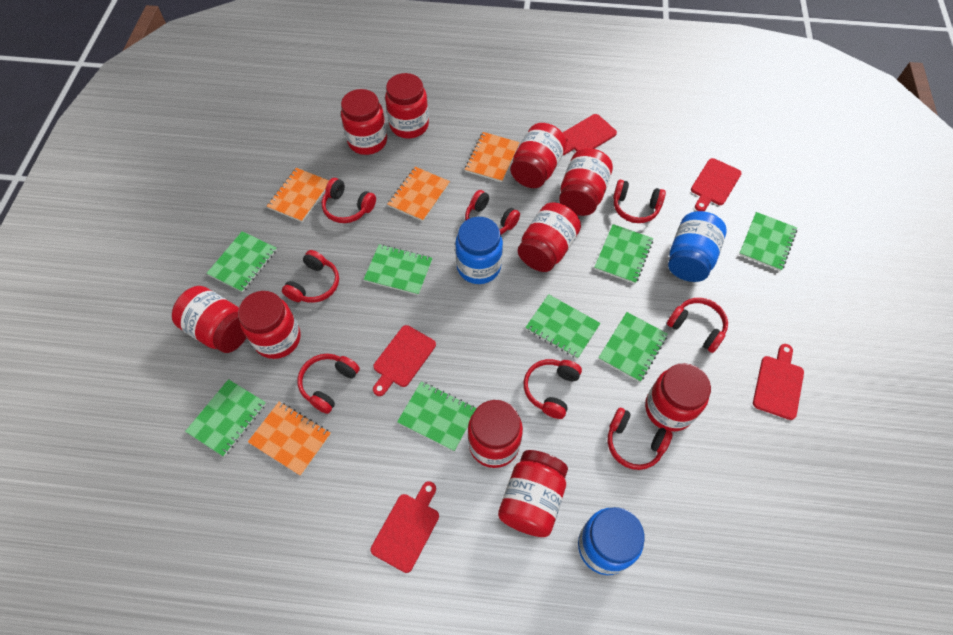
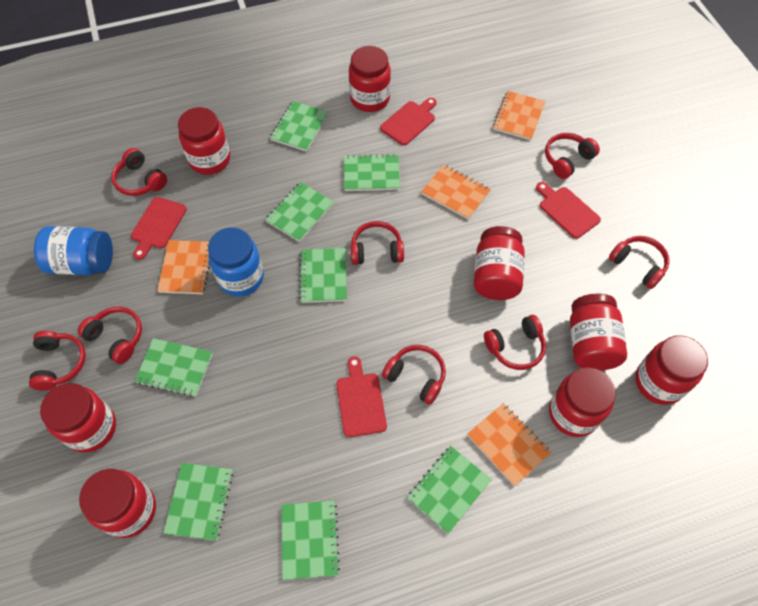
blue jar: [455,217,503,284] [578,507,644,575] [668,211,727,282] = 3 -> [34,226,113,275] [208,227,264,297] = 2
red cutting board: [370,481,439,573] [373,325,436,396] [563,114,617,155] [691,158,742,211] [753,344,804,420] = 5 -> [131,197,187,260] [336,356,387,437] [380,98,437,146] [536,182,601,239] = 4
red jar: [172,286,246,353] [238,291,301,359] [341,89,387,155] [385,73,429,138] [468,400,523,468] [498,450,568,537] [510,123,567,188] [518,202,581,272] [559,148,613,216] [645,363,711,432] = 10 -> [40,383,116,452] [79,469,156,538] [178,107,230,175] [349,46,391,112] [474,226,525,300] [549,367,616,437] [570,294,627,371] [635,335,708,405] = 8

